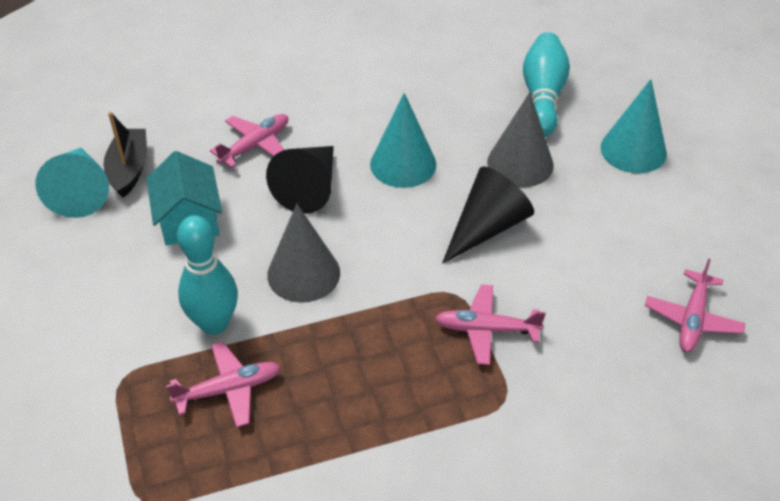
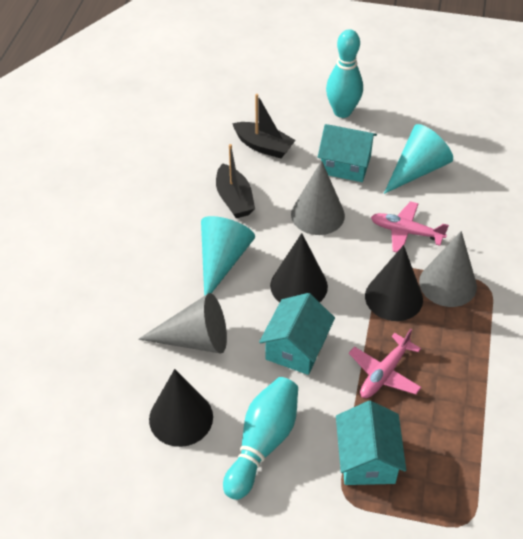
black boat: [103,112,147,198] = 1 -> [216,144,255,218] [232,94,296,158] = 2
black cone: [266,146,334,214] [442,166,534,264] = 2 -> [149,369,213,447] [270,233,328,303] [365,245,423,321] = 3
grey cone: [267,204,340,303] [487,92,554,187] = 2 -> [138,293,227,354] [291,161,345,235] [419,231,477,307] = 3
pink plane: [166,342,281,428] [210,114,288,168] [435,285,546,365] [645,258,745,352] = 4 -> [349,329,421,398] [371,201,449,252] = 2
turquoise cone: [36,148,109,218] [370,93,436,188] [600,79,667,173] = 3 -> [201,216,255,296] [384,124,453,194] = 2
turquoise house: [146,151,222,245] = 1 -> [259,293,335,375] [318,124,377,182] [336,400,406,485] = 3

